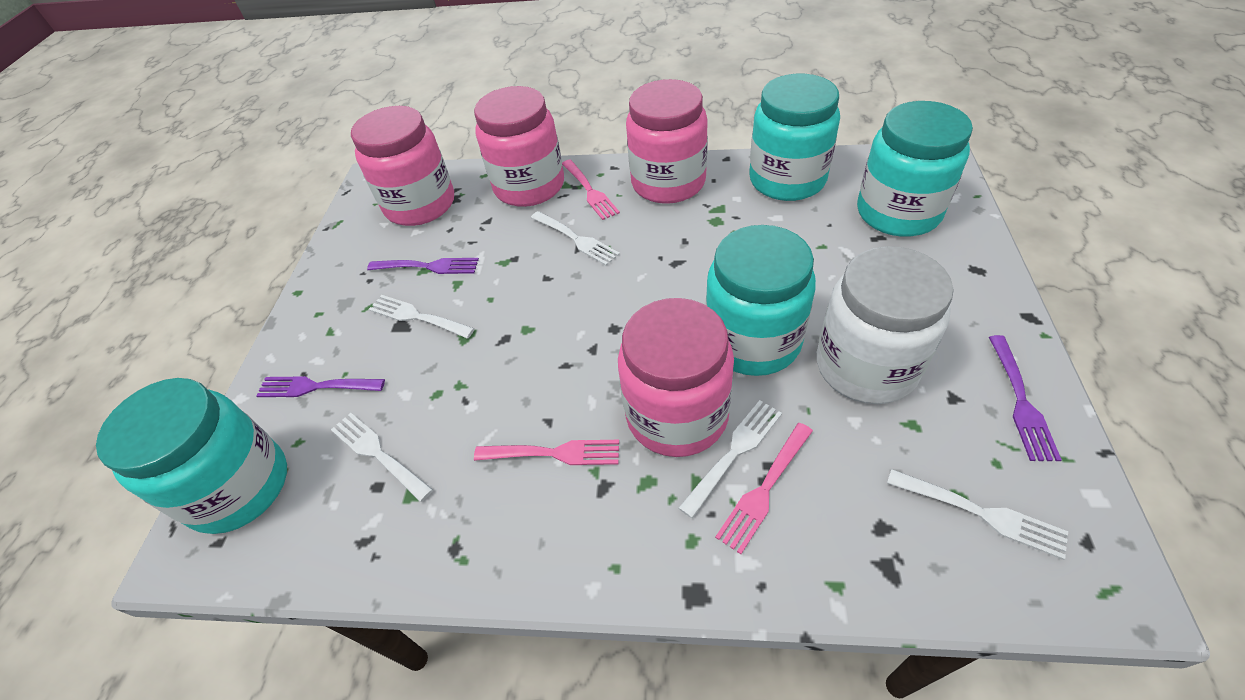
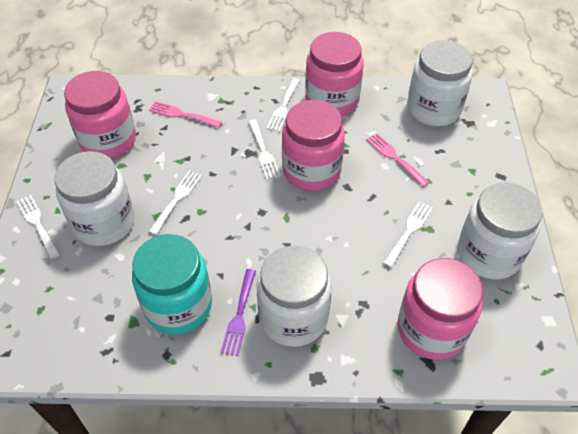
pink fork: [474,440,619,465] [562,160,620,220] [715,423,813,554] = 3 -> [149,101,222,128] [366,133,429,187] = 2
purple fork: [256,376,385,397] [367,258,479,274] [989,335,1062,461] = 3 -> [221,269,256,356] = 1
turquoise jar: [96,378,287,534] [706,225,816,376] [749,74,840,201] [857,101,973,237] = 4 -> [132,234,212,335] = 1
white jar: [817,246,954,404] = 1 -> [54,151,135,246] [257,246,332,347] [407,40,473,126] [458,183,542,280] = 4

